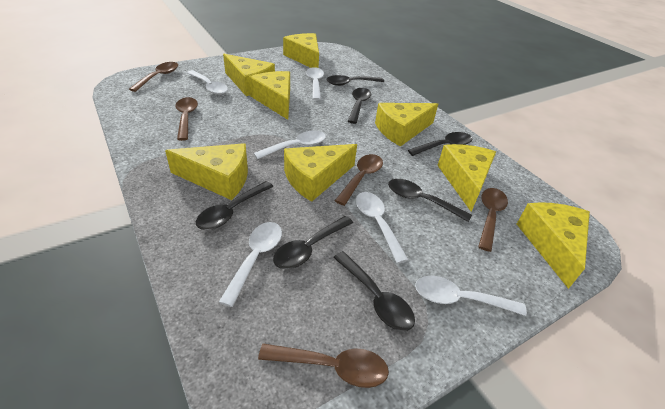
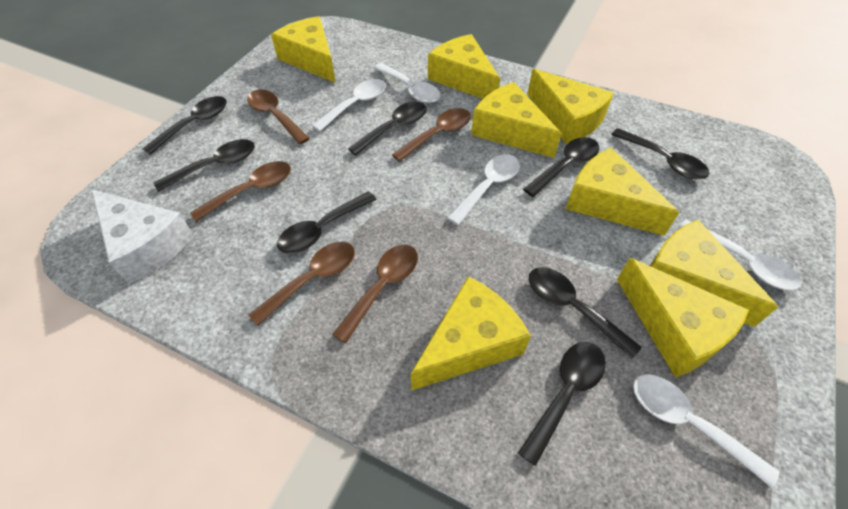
black spoon: [196,181,273,230] [273,216,353,269] [326,75,384,86] [333,251,415,331] [348,88,371,124] [388,179,472,222] [408,132,472,156] = 7 -> [143,96,227,155] [154,139,255,192] [277,191,377,254] [348,101,427,156] [518,342,606,466] [523,137,599,197] [529,267,642,359] [611,128,709,179] = 8
white cheese: none = 0 -> [92,189,194,284] = 1
white spoon: [187,70,228,95] [219,222,282,307] [254,130,326,159] [306,67,324,100] [356,192,409,264] [415,276,527,316] = 6 -> [312,79,386,132] [373,63,441,103] [447,154,520,225] [633,374,779,488] [679,219,801,291] = 5

